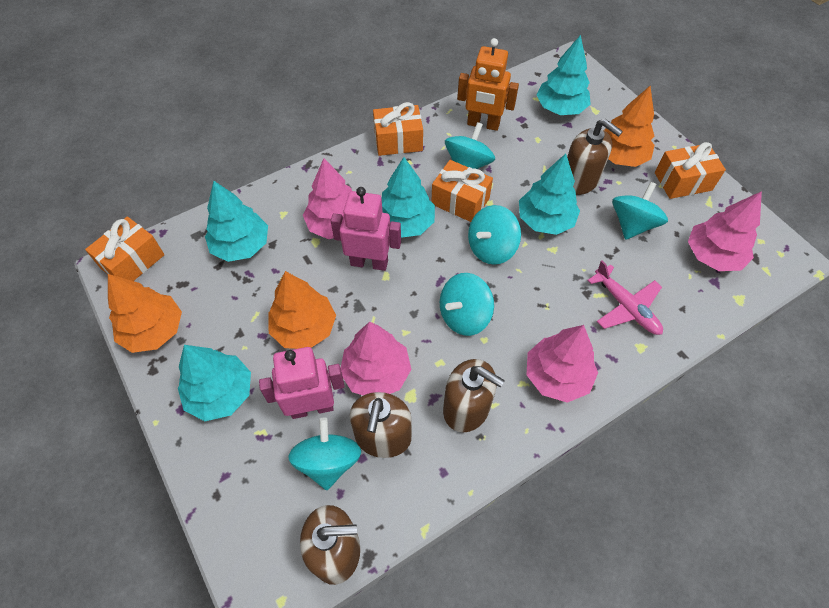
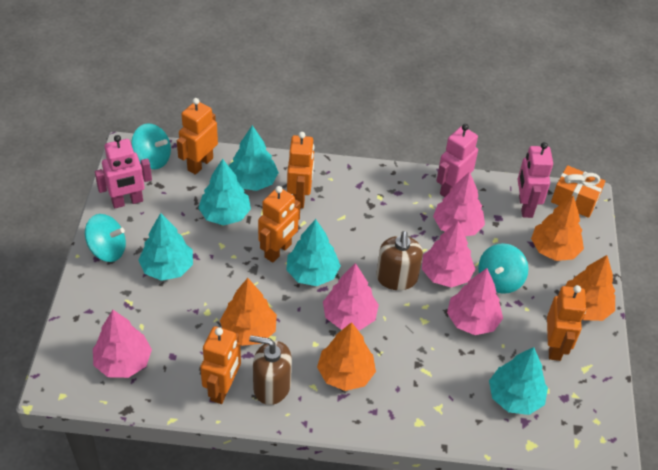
brown soap dispenser: [300,505,360,585] [350,392,412,458] [443,359,505,432] [567,119,623,195] = 4 -> [249,335,292,405] [376,231,423,290] = 2
orange gift: [85,217,165,281] [373,102,423,156] [431,160,493,222] [655,142,726,199] = 4 -> [551,165,605,218] = 1
orange robot: [457,38,519,131] = 1 -> [177,98,218,175] [200,326,241,404] [258,186,301,262] [287,132,314,209] [547,285,586,361] = 5
orange tree: [108,274,182,353] [268,271,336,349] [604,86,655,167] = 3 -> [220,278,277,346] [317,322,376,391] [531,195,584,261] [565,255,615,321] = 4
pink plane: [587,260,663,335] = 1 -> none = 0
pink robot: [259,347,344,419] [331,187,401,271] = 2 -> [95,135,152,208] [436,124,478,197] [517,142,553,218] = 3
pink tree: [303,158,352,239] [341,321,411,395] [527,325,598,403] [688,191,762,271] = 4 -> [93,310,152,378] [323,263,379,330] [422,221,475,288] [433,172,485,236] [447,268,503,335] = 5
turquoise spinning top: [288,418,361,490] [440,273,494,336] [445,122,495,169] [468,205,521,265] [612,182,668,240] = 5 -> [85,214,126,262] [131,123,171,169] [478,243,528,294] = 3

